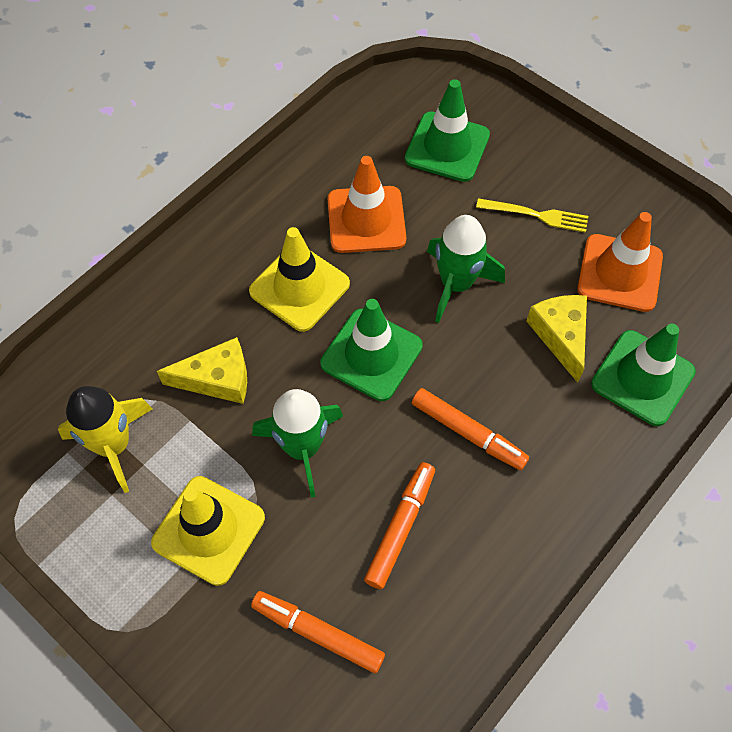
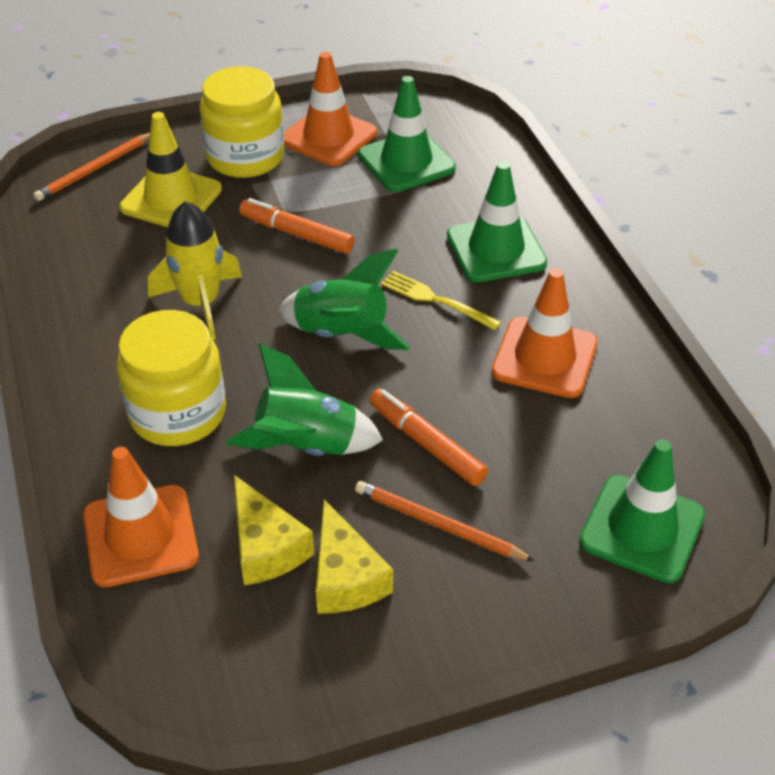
orange marker: [251,591,385,673] [364,462,435,589] [412,388,529,470] = 3 -> [239,198,355,254] [369,389,488,486] = 2
orange pencil: none = 0 -> [33,133,150,201] [355,481,534,561] = 2
orange traffic cone: [327,156,406,253] [577,212,663,312] = 2 -> [83,447,199,587] [284,52,377,166] [491,268,598,398] = 3
yellow jar: none = 0 -> [117,310,226,446] [199,66,285,178] = 2
yellow traffic cone: [151,476,265,586] [249,227,350,332] = 2 -> [119,112,222,227] = 1

